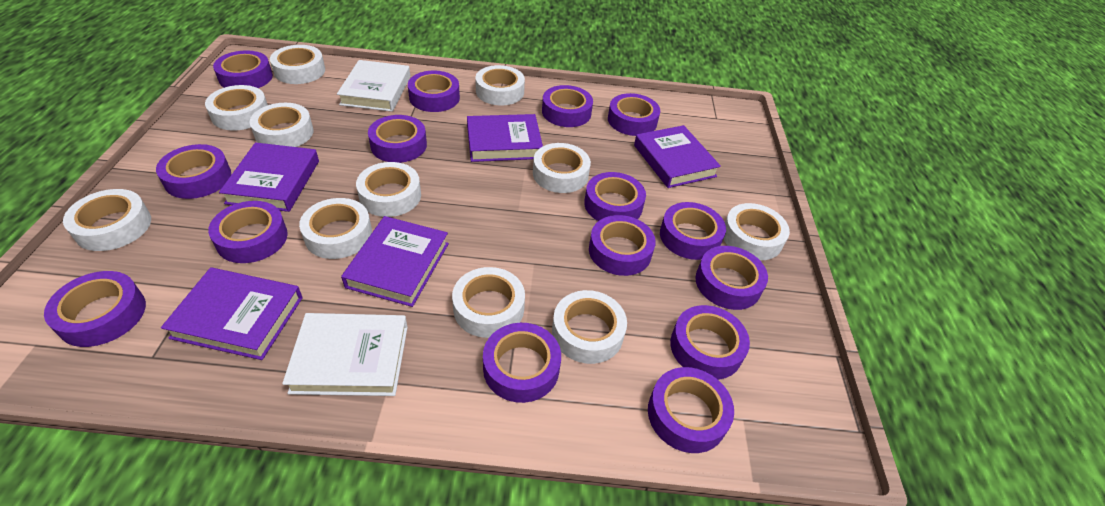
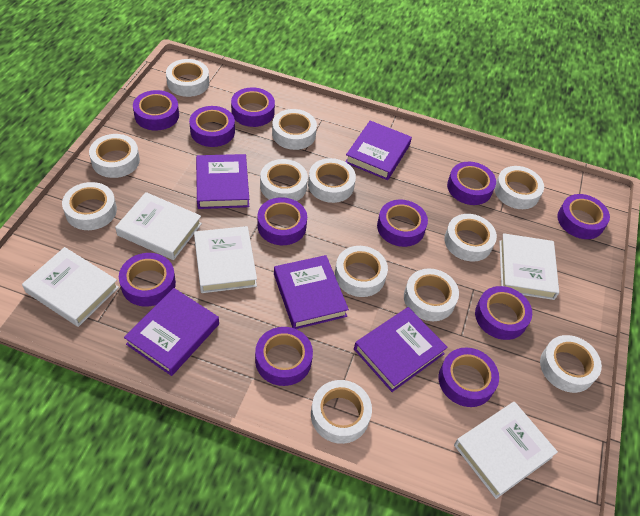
purple tape: [44,271,146,347] [156,144,231,199] [208,201,288,263] [213,50,273,88] [368,115,427,163] [408,71,460,112] [483,323,561,403] [542,85,593,127] [584,172,646,221] [589,215,656,276] [608,93,660,136] [648,367,734,453] [660,202,726,260] [670,305,750,380] [695,246,768,310] = 15 -> [119,253,176,307] [133,90,179,131] [189,106,235,147] [231,87,275,127] [255,327,313,386] [257,197,307,245] [377,200,428,247] [439,348,499,407] [447,162,496,205] [475,286,532,340] [557,194,610,239] = 11
white book: [282,313,408,396] [337,60,410,112] = 2 -> [22,247,119,327] [115,192,202,260] [194,226,257,293] [454,402,558,499] [499,233,559,300] = 5
white tape: [63,189,151,251] [205,85,268,131] [250,103,314,147] [270,45,325,84] [299,198,372,259] [356,162,421,217] [452,267,525,338] [475,65,525,105] [533,143,591,193] [552,290,627,364] [724,203,790,260] = 11 -> [62,182,117,230] [89,134,140,178] [166,59,209,97] [260,159,308,201] [272,109,317,150] [308,158,356,203] [311,380,372,444] [335,246,388,297] [404,269,459,321] [444,214,497,261] [494,166,544,209] [540,335,602,393] = 12

